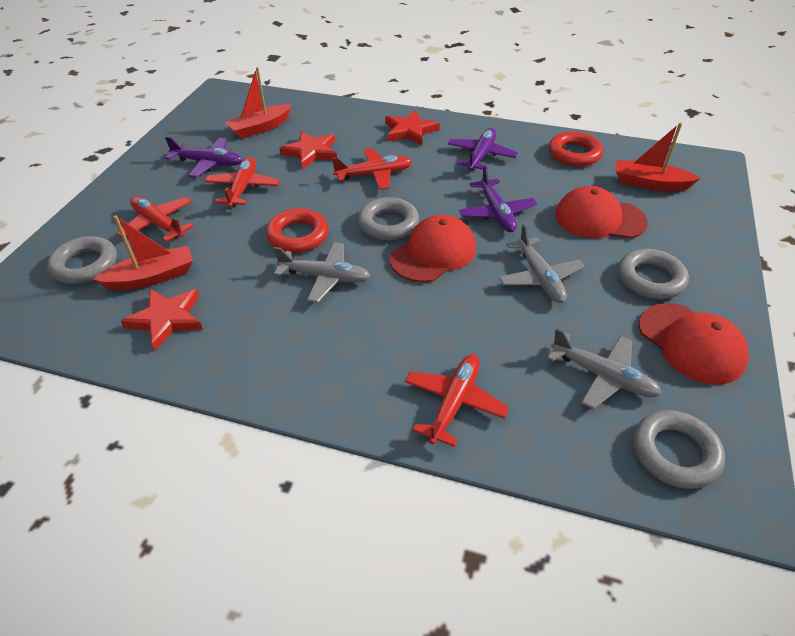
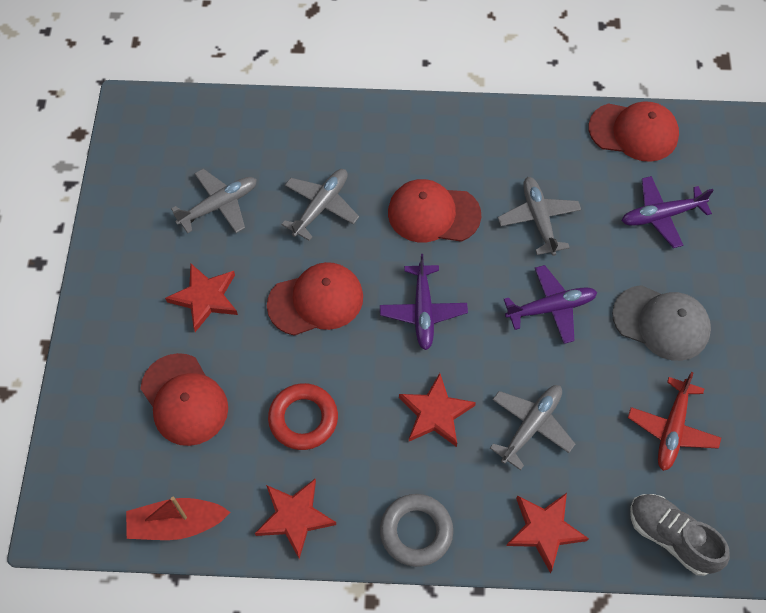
grey cap: none = 0 -> [612,285,711,361] = 1
grey plane: [274,242,371,303] [499,224,585,303] [547,328,662,409] = 3 -> [171,169,257,233] [282,169,359,241] [490,385,575,470] [498,177,581,256] = 4
grey ring: [47,236,117,284] [358,197,419,240] [618,249,689,299] [633,410,725,489] = 4 -> [380,494,453,567] = 1
grey shoe: none = 0 -> [630,494,730,576] = 1
red boat: [93,215,193,291] [225,67,292,139] [616,122,701,191] = 3 -> [126,497,230,540] = 1
red cap: [390,215,476,283] [555,186,648,239] [639,303,749,385] = 3 -> [140,353,228,446] [267,262,363,336] [388,179,481,242] [588,101,679,162] = 4
red plane: [117,197,194,242] [204,157,280,207] [332,148,413,190] [405,354,509,447] = 4 -> [628,372,721,471] = 1
red ring: [266,208,329,253] [548,132,603,166] = 2 -> [268,383,338,450] = 1
red star: [121,289,203,350] [279,131,337,170] [385,110,440,145] = 3 -> [165,263,238,332] [255,479,336,559] [399,373,476,447] [506,493,589,573] = 4

